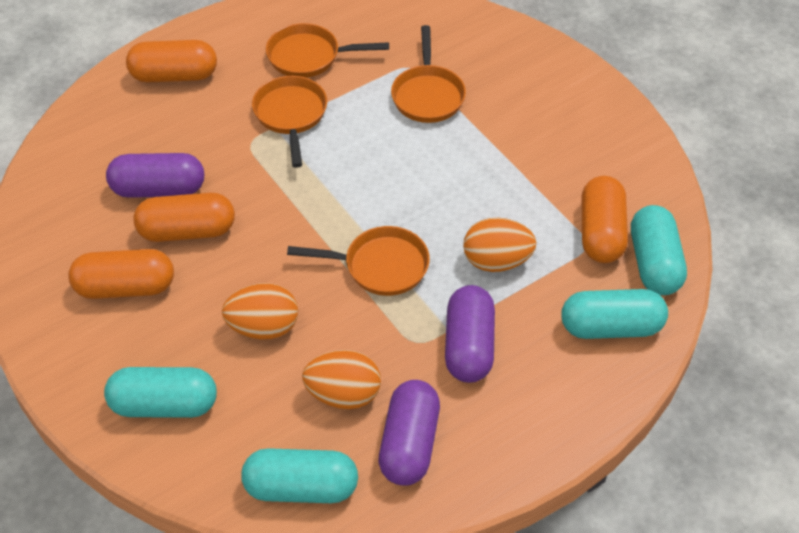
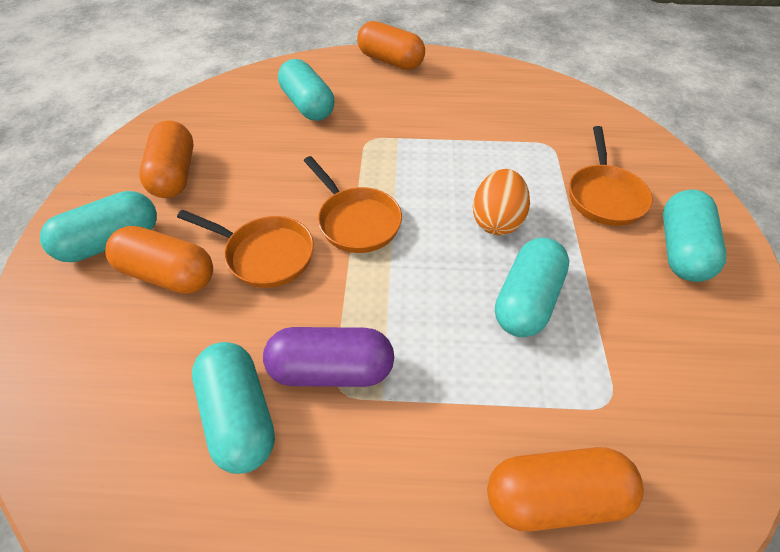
orange egg: [222,283,298,339] [302,350,381,409] [463,218,537,272] = 3 -> [473,169,530,235] = 1
orange pan: [252,76,327,168] [266,23,389,78] [287,226,430,296] [391,25,466,123] = 4 -> [177,210,314,288] [304,156,402,253] [569,126,653,226] = 3
purple capsule: [106,153,204,198] [379,380,440,486] [445,285,495,383] = 3 -> [263,327,394,387] = 1
turquoise capsule: [104,367,217,418] [241,448,358,503] [561,289,668,339] [631,205,687,295] = 4 -> [40,191,157,262] [192,342,275,474] [278,59,334,121] [495,238,569,337] [663,189,726,282] = 5

